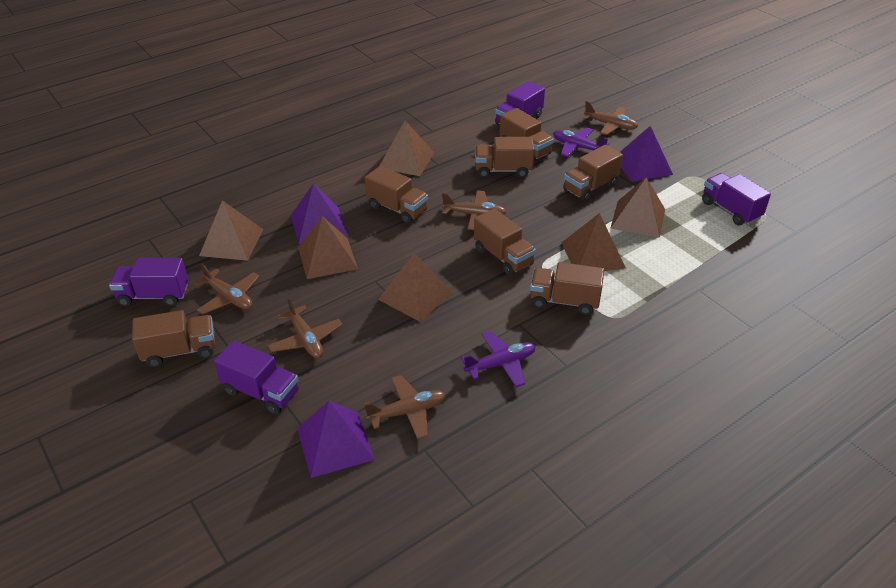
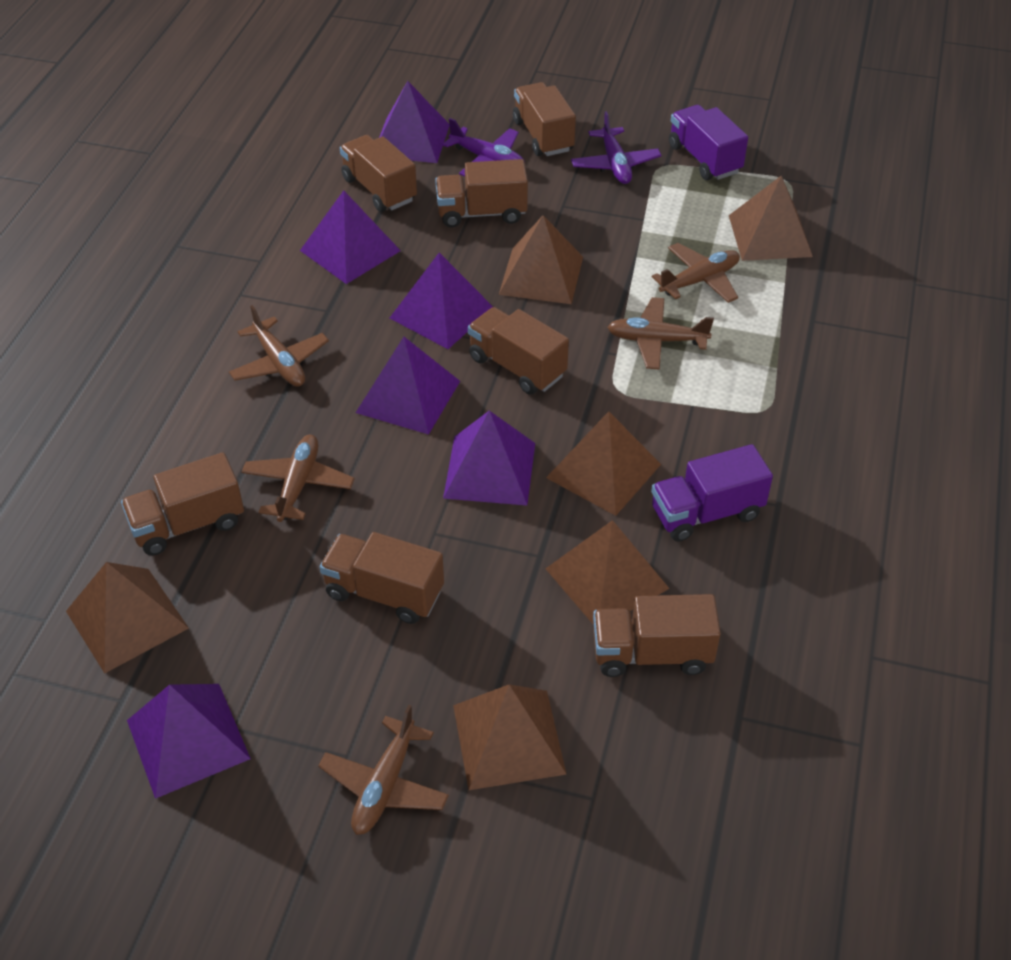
purple pyramid: [291,183,348,244] [297,401,375,478] [620,126,673,182] = 3 -> [127,684,251,799] [300,190,401,284] [356,337,460,435] [379,81,450,163] [390,253,493,349] [443,411,535,506] = 6
purple truck: [109,258,188,306] [214,341,299,414] [495,81,545,125] [702,173,771,225] = 4 -> [651,444,773,542] [669,105,748,180] = 2

